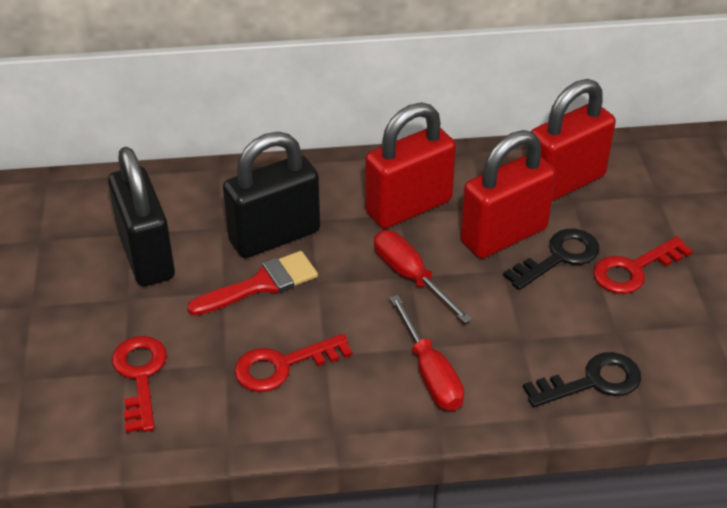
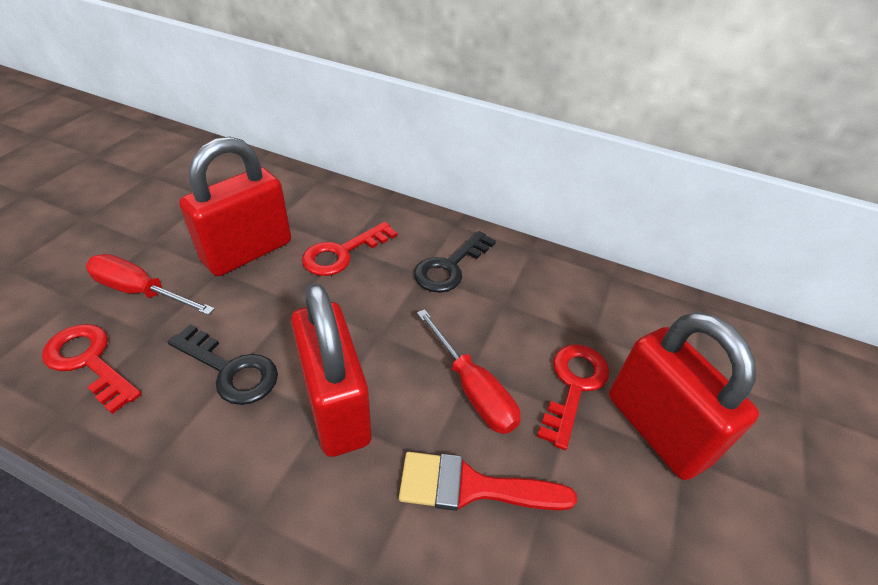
black padlock: [108,147,175,286] [223,132,320,258] = 2 -> none = 0

